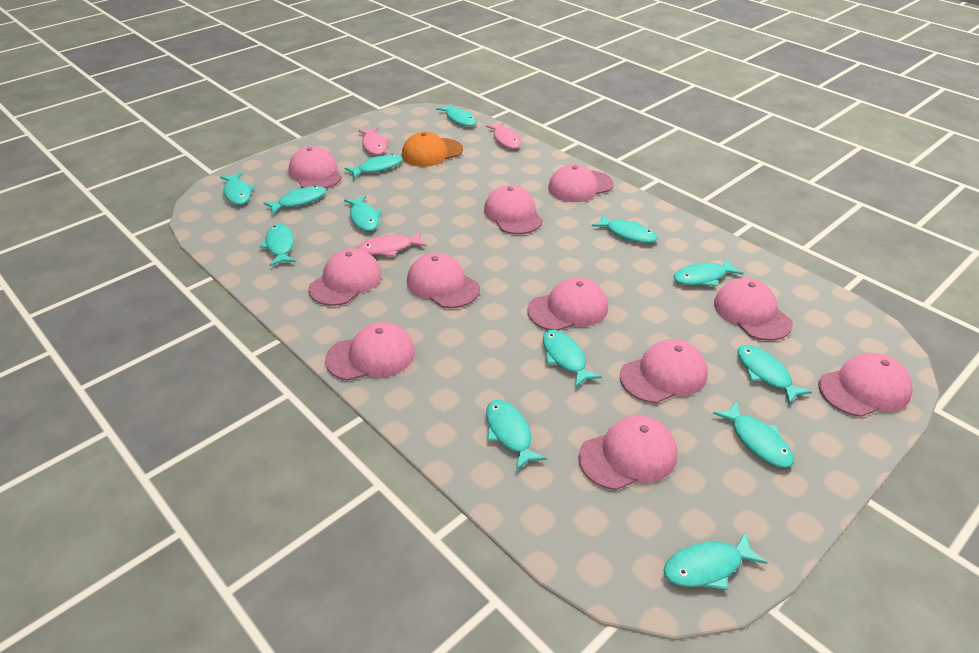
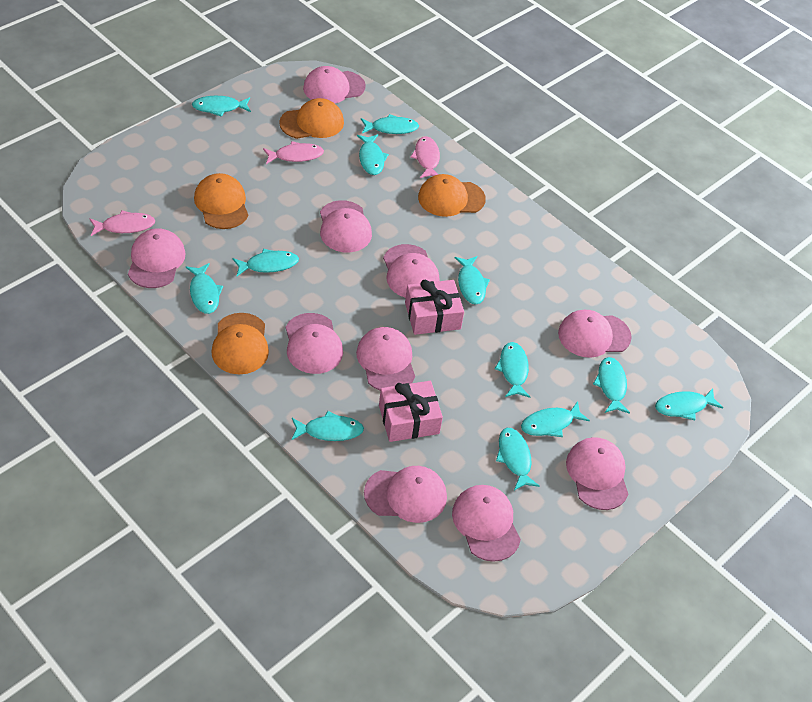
orange cap: [402,132,463,167] = 1 -> [194,173,248,229] [211,313,269,374] [279,98,344,139] [418,174,486,217] = 4
pink cap: [289,146,342,189] [308,249,382,306] [325,322,415,381] [407,253,480,308] [484,185,543,234] [528,277,608,331] [548,164,613,202] [578,416,677,490] [620,339,708,403] [714,278,793,341] [819,353,913,417] = 11 -> [128,228,186,288] [286,313,343,374] [303,66,366,104] [320,200,372,252] [356,327,415,391] [364,466,447,523] [383,244,439,298] [452,485,521,562] [558,310,632,358] [566,437,629,510] = 10
pink gift: none = 0 -> [379,381,443,442] [405,280,464,335] = 2
turquoise fish: [220,172,255,205] [259,224,296,266] [264,186,326,215] [344,195,382,231] [345,154,403,179] [436,103,477,126] [486,400,547,471] [543,330,602,388] [592,214,658,243] [664,531,767,590] [674,259,743,286] [713,401,794,468] [738,345,812,404] = 13 -> [186,263,223,314] [192,96,251,117] [233,249,299,276] [291,411,364,441] [357,134,389,175] [361,114,419,134] [454,256,490,305] [495,342,530,398] [496,428,540,490] [521,401,590,437] [593,357,630,414] [655,388,723,420] = 12

